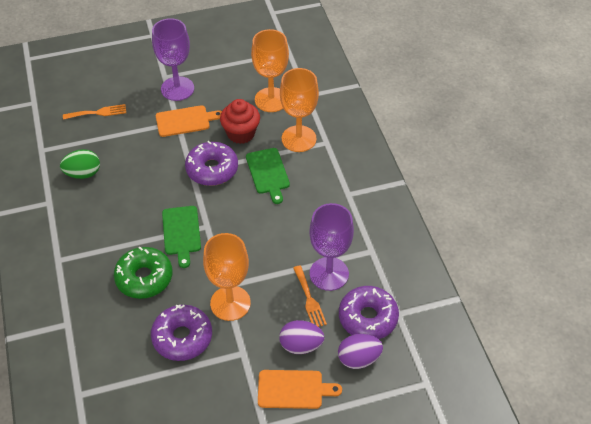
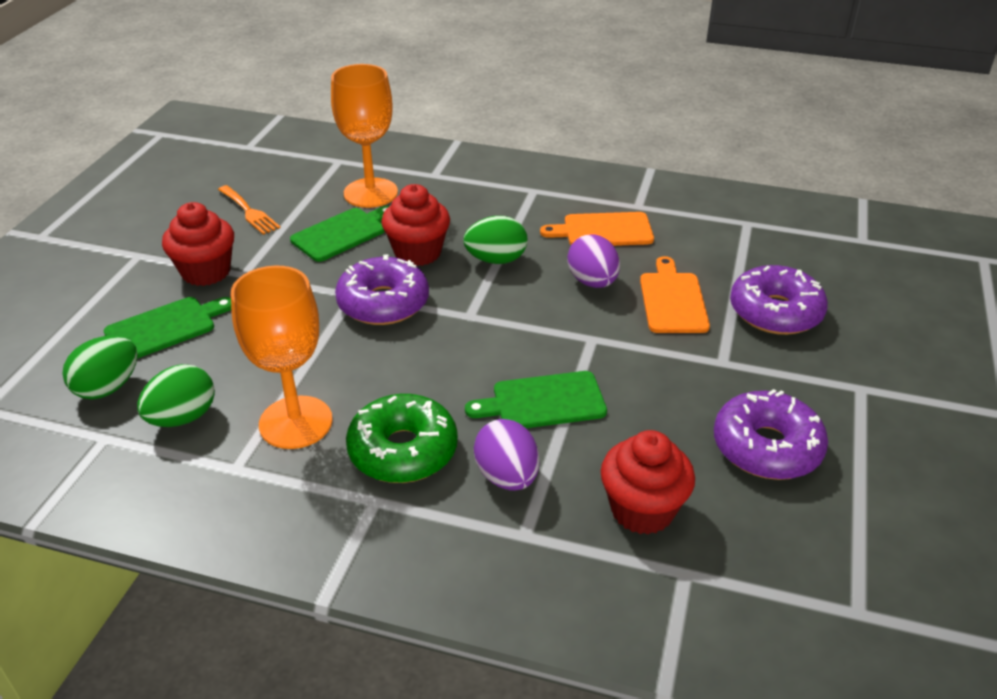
green cutting board: [162,206,201,268] [246,148,290,204] = 2 -> [103,297,231,359] [290,206,389,262] [465,371,607,428] = 3
green egg: [60,149,100,179] = 1 -> [62,336,137,400] [137,364,215,427] [463,216,527,264] = 3
orange fork: [63,104,126,120] [293,265,327,327] = 2 -> [218,185,280,235] = 1
orange goblet: [203,233,251,321] [251,29,289,112] [280,68,319,152] = 3 -> [231,265,333,449] [331,64,398,208] = 2
purple goblet: [152,18,194,101] [309,203,354,291] = 2 -> none = 0
red cupcake: [220,99,260,144] = 1 -> [162,202,234,286] [381,184,450,266] [601,430,695,535] = 3

